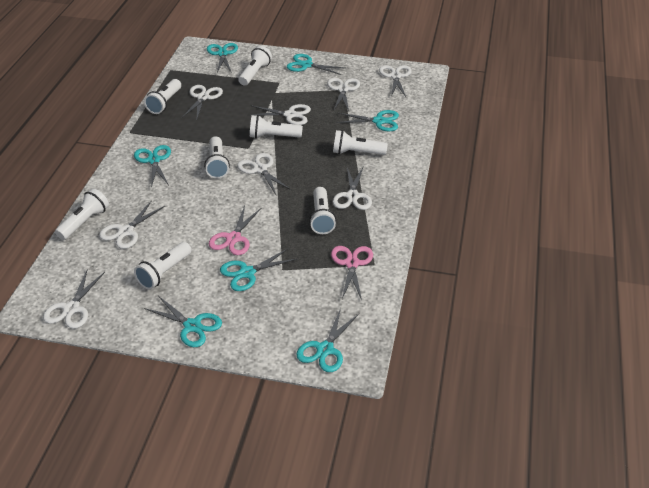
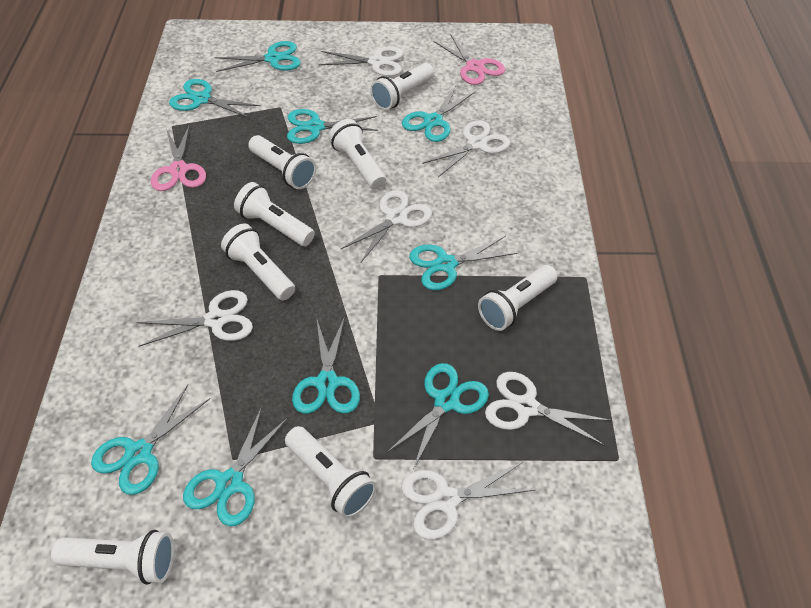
turquoise scissors: [134,145,171,188] [144,296,222,347] [207,43,238,73] [220,248,297,291] [287,54,344,75] [296,308,359,372] [336,110,399,132] = 7 -> [91,385,210,495] [169,79,261,118] [183,407,288,526] [214,41,301,72] [287,109,378,144] [292,316,360,414] [387,363,489,470] [402,86,475,142] [409,236,517,290] = 9
white scissors: [43,269,105,329] [99,200,165,249] [182,85,223,121] [237,153,291,194] [247,104,311,125] [327,78,360,111] [333,166,372,210] [379,65,412,97] = 8 -> [136,290,253,347] [318,46,403,76] [340,190,432,263] [401,462,535,540] [422,120,510,177] [485,372,611,446] = 6

